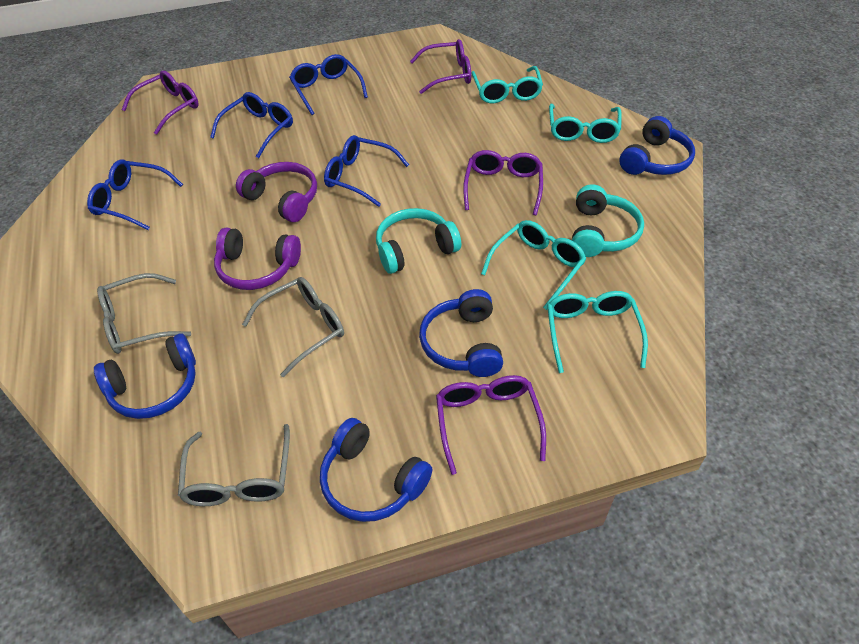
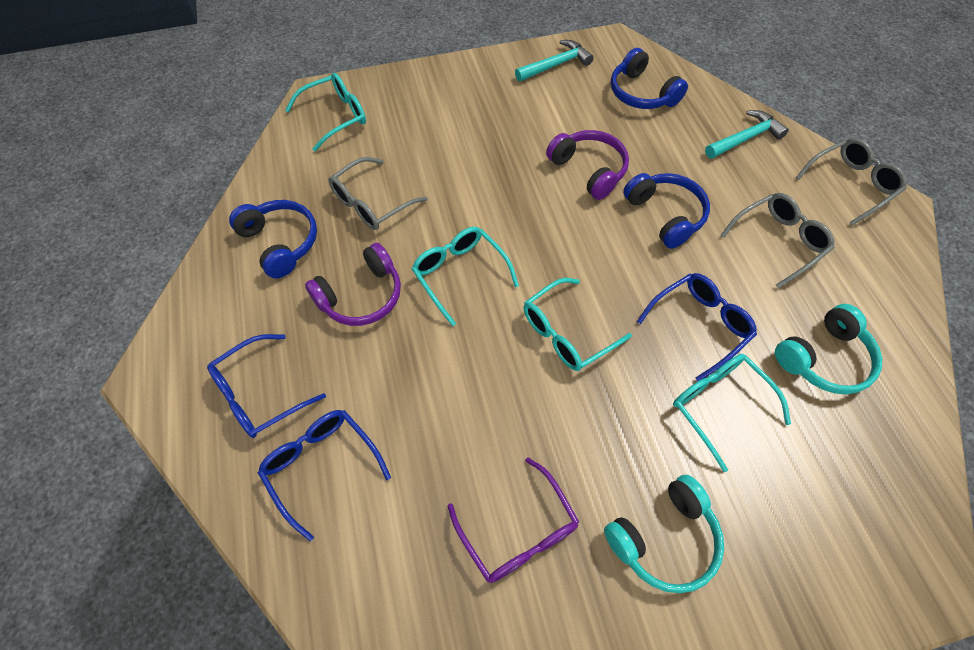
blue glasses: [87,159,183,230] [210,92,293,158] [289,54,368,115] [324,135,409,207] = 4 -> [207,334,326,438] [258,410,391,541] [637,273,757,381] = 3
blue headphones: [94,333,196,419] [320,418,432,522] [419,289,503,377] [619,116,695,175] = 4 -> [229,200,317,279] [611,48,688,109] [623,173,710,249] = 3
purple glasses: [122,71,199,135] [410,39,471,94] [436,375,546,475] [463,150,543,215] = 4 -> [448,457,579,583] = 1
turquoise hammer: none = 0 -> [515,40,594,81] [705,110,789,159] = 2

